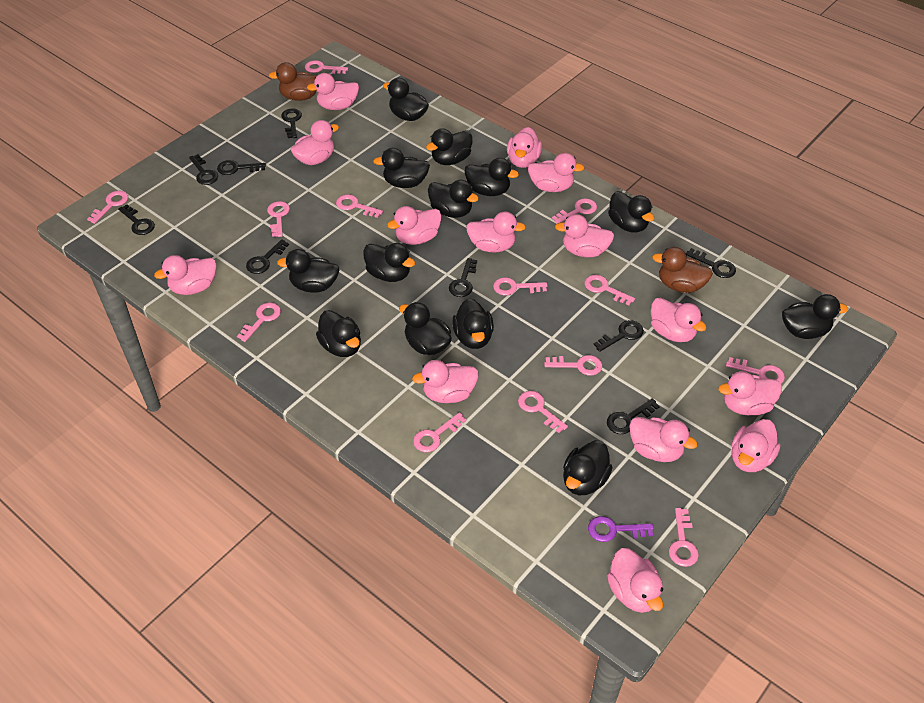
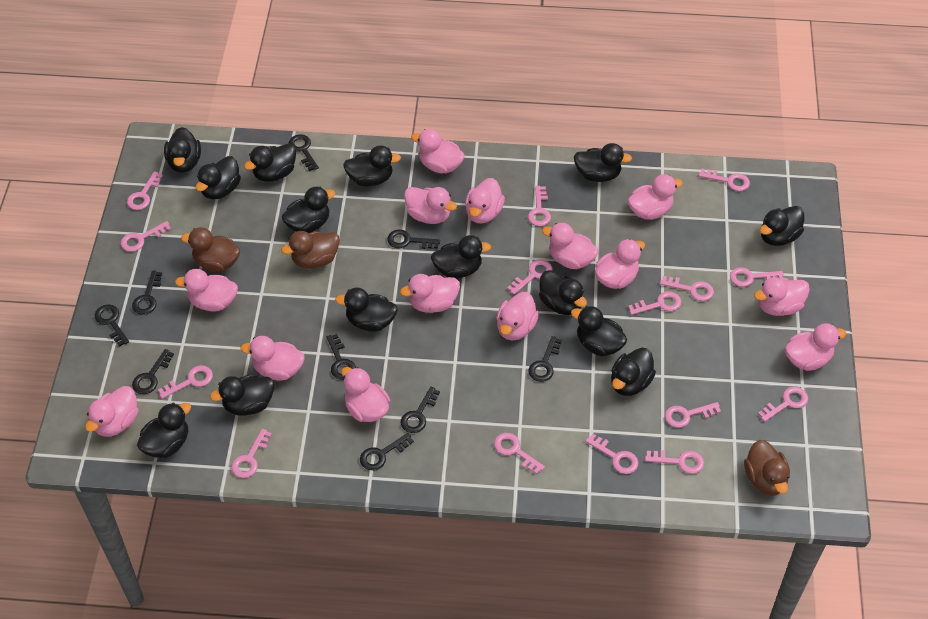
black duck: [277,249,340,293] [316,310,361,357] [363,243,415,282] [373,148,430,188] [383,78,429,121] [399,302,452,355] [426,128,473,165] [428,180,479,218] [452,298,494,349] [464,158,519,196] [563,440,613,495] [608,191,654,233] [782,294,848,339] = 13 -> [137,403,191,458] [164,127,201,173] [196,156,241,199] [210,375,274,416] [244,143,296,182] [282,187,335,233] [335,287,398,332] [343,145,401,186] [431,235,491,279] [538,270,587,315] [571,306,627,356] [574,143,632,182] [611,348,656,396] [760,206,804,246] = 14
brown duck: [269,62,318,101] [652,247,713,293] = 2 -> [181,227,240,272] [281,231,340,269] [744,440,790,496] = 3
pink key: [87,191,128,224] [237,303,281,342] [267,201,290,237] [305,60,348,74] [336,194,383,218] [413,412,466,452] [493,277,547,296] [518,391,568,433] [544,355,602,376] [552,198,597,224] [584,275,635,305] [669,508,699,567] [726,357,785,383] = 13 -> [121,221,171,252] [127,171,163,210] [158,365,213,399] [231,429,272,478] [494,433,545,474] [507,259,552,295] [528,186,551,226] [585,434,638,474] [628,291,681,315] [645,450,704,474] [660,276,714,301] [665,402,721,428] [699,169,750,191] [730,267,783,287] [758,387,808,422] = 15
purple key: [588,516,654,542] = 1 -> none = 0

